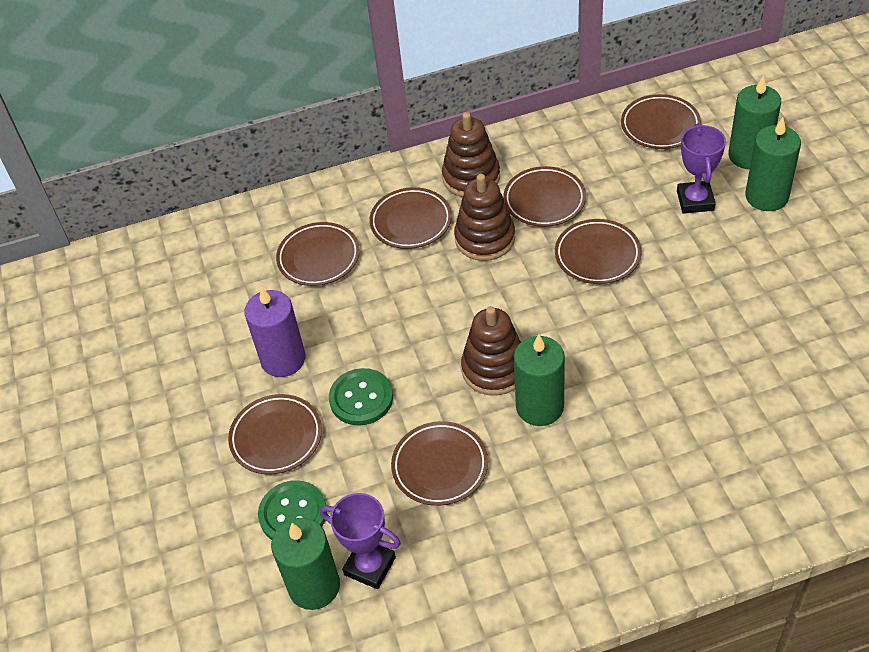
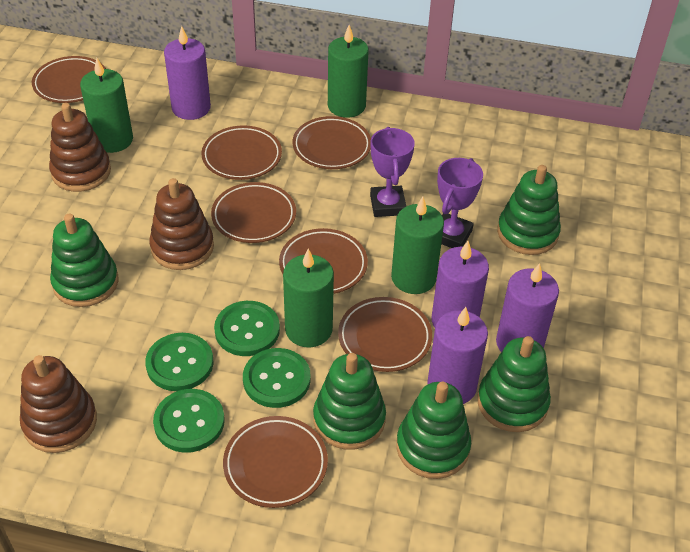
green button: [258,480,327,540] [329,368,393,426] = 2 -> [145,333,214,391] [153,389,225,453] [214,301,280,356] [243,348,311,408] = 4
green stacking toy: none = 0 -> [50,214,118,307] [313,353,386,450] [396,382,471,479] [477,336,551,432] [497,165,561,255] = 5
purple candle: [244,286,305,377] = 1 -> [164,26,211,120] [427,307,488,404] [432,241,489,328] [496,263,559,352] = 4

